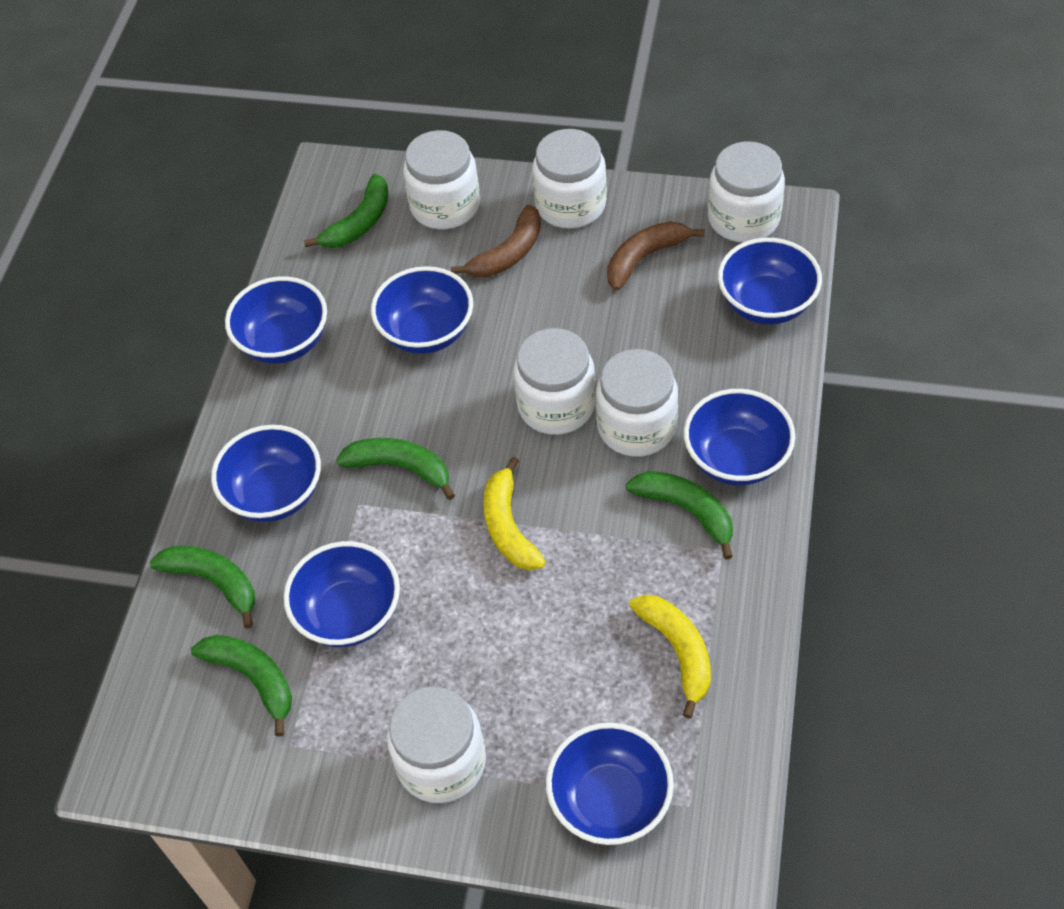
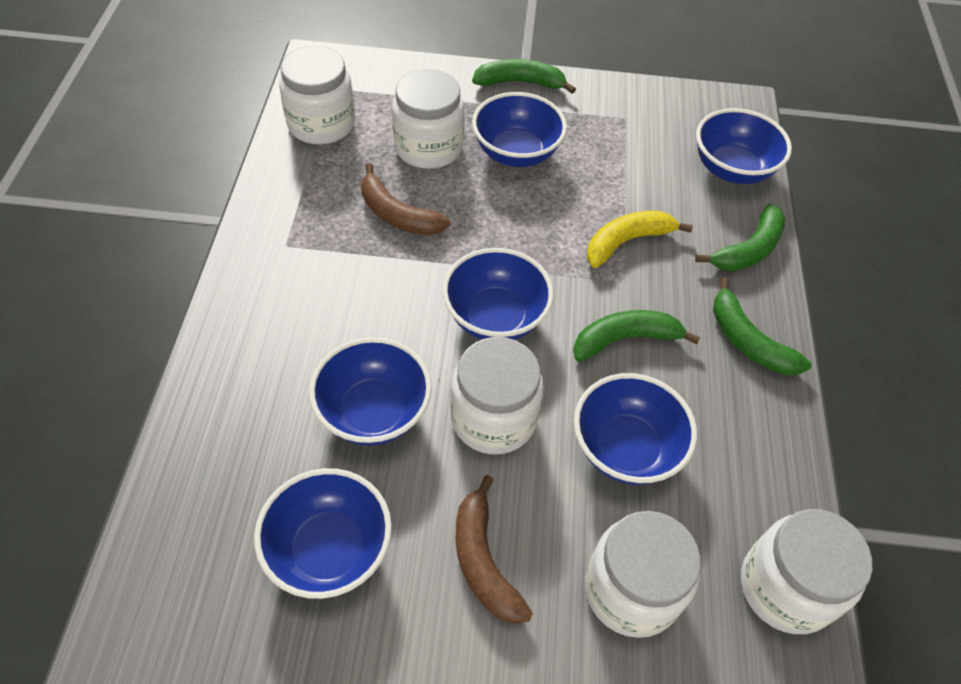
blue bowl: [211,425,321,522] [225,277,327,364] [284,541,400,647] [371,266,473,354] [546,723,674,845] [684,389,795,485] [718,238,822,324] = 7 -> [254,468,392,599] [309,337,432,445] [442,248,554,340] [472,92,567,167] [574,373,697,485] [696,108,792,184] = 6
green banana: [150,546,255,629] [191,635,292,736] [304,174,389,248] [336,438,455,500] [626,471,733,560] = 5 -> [472,59,576,94] [573,310,700,362] [695,204,785,271] [713,277,812,375] = 4
white jar: [387,687,486,803] [403,130,480,229] [513,328,596,435] [532,129,607,229] [596,349,678,457] [708,141,785,242] = 6 -> [279,46,355,145] [392,69,465,169] [450,337,544,455] [585,511,701,638] [741,509,872,634] = 5
yellow banana: [483,457,546,570] [629,595,711,719] = 2 -> [587,211,693,268] = 1

